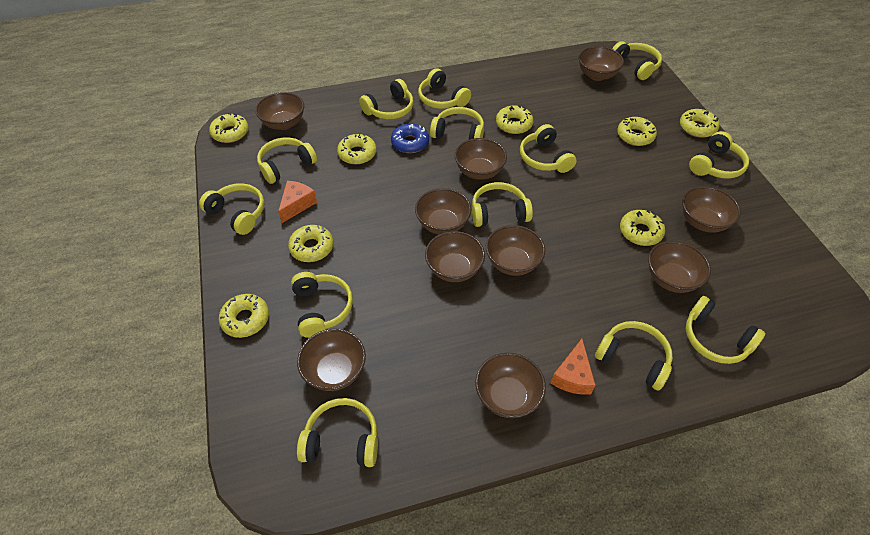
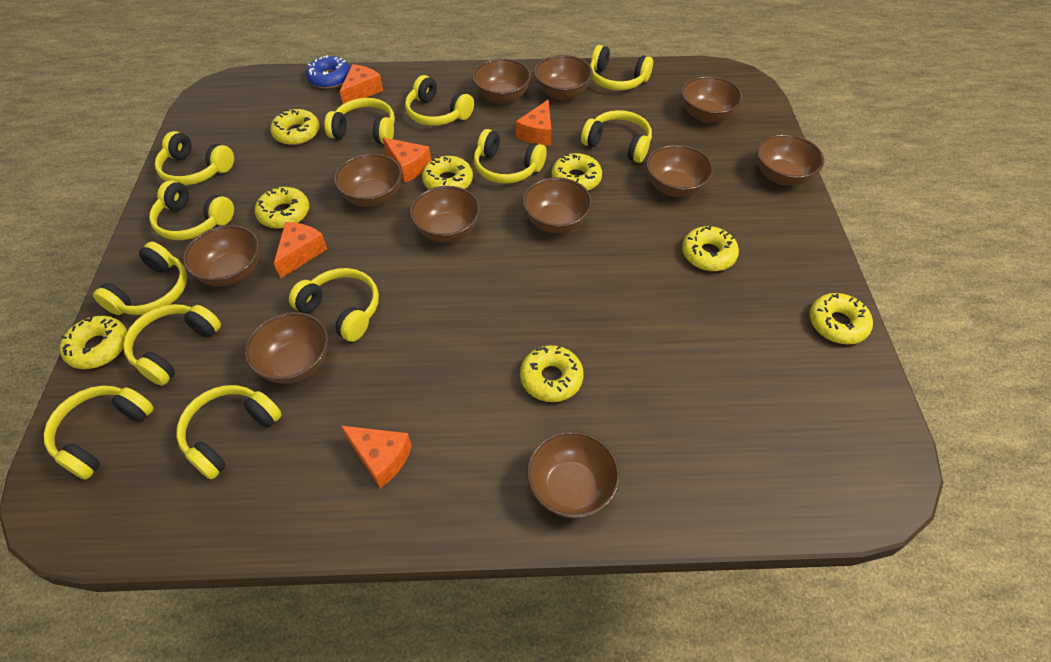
brown bowl: [255,92,304,130] [297,329,366,391] [415,188,471,235] [425,231,485,282] [455,138,507,180] [475,353,546,418] [486,225,545,276] [579,46,624,81] [648,241,711,293] [682,186,741,233] = 10 -> [183,225,260,287] [245,312,329,384] [334,153,402,207] [410,186,481,243] [472,58,531,104] [523,177,592,233] [527,431,620,518] [534,55,593,100] [646,145,714,197] [682,76,743,123] [757,134,824,186] = 11
orange cheese: [278,181,317,223] [551,339,595,395] = 2 -> [274,222,327,279] [340,64,383,104] [341,426,412,488] [383,137,431,183] [516,100,552,146] = 5
yellow headphones: [199,183,265,235] [257,138,317,184] [291,272,353,338] [297,398,378,467] [359,79,414,119] [418,68,471,109] [430,107,484,139] [472,182,533,227] [520,124,576,173] [595,321,673,391] [612,41,662,80] [686,296,765,364] [689,131,749,179] = 13 -> [44,386,154,480] [93,242,187,315] [123,304,221,386] [149,180,234,240] [155,131,234,185] [176,385,282,480] [289,268,379,342] [324,98,395,144] [405,75,474,126] [474,129,547,183] [581,110,652,163] [590,45,653,90] = 12

